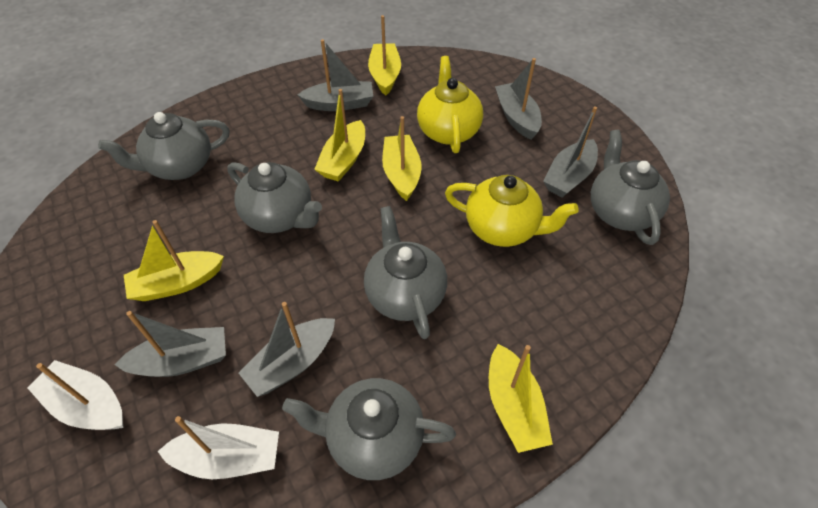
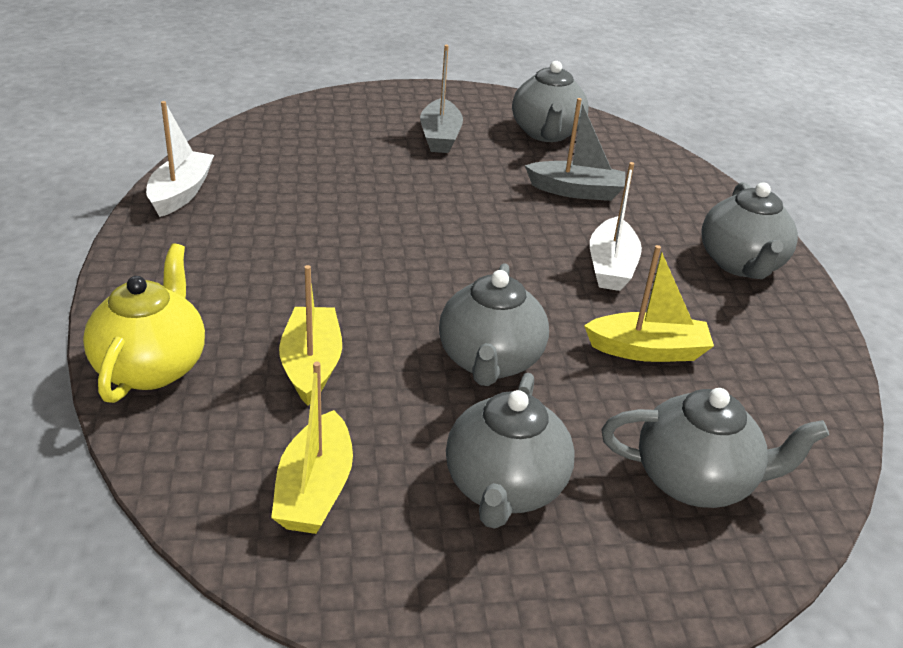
grey boat: [115,311,226,377] [239,302,335,397] [298,39,373,111] [495,58,542,140] [543,107,598,198] = 5 -> [420,45,463,153] [525,98,625,201] = 2
yellow boat: [124,220,224,301] [314,89,365,182] [368,15,401,95] [382,116,422,201] [489,344,553,453] = 5 -> [271,362,353,534] [279,265,342,405] [584,245,714,362] = 3
yellow teapot: [417,56,483,153] [445,175,579,247] = 2 -> [83,243,205,403] = 1

